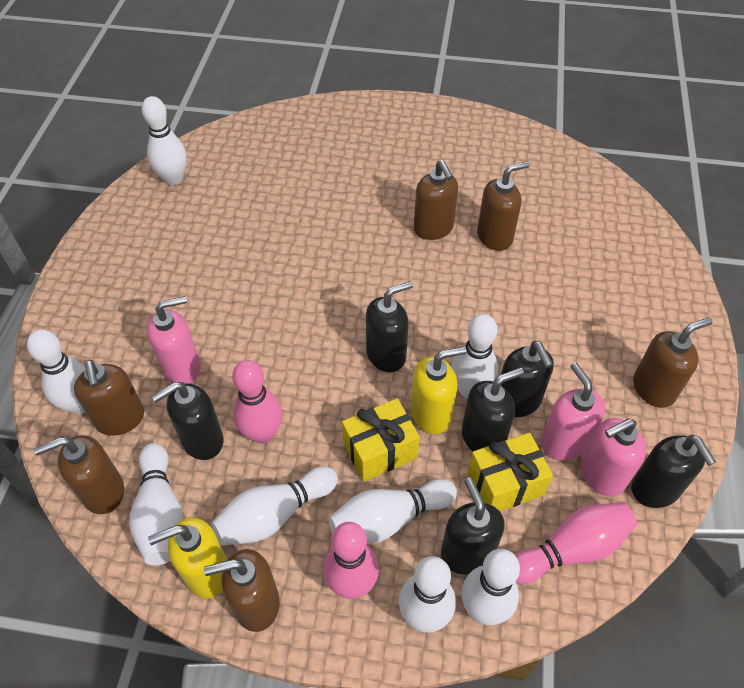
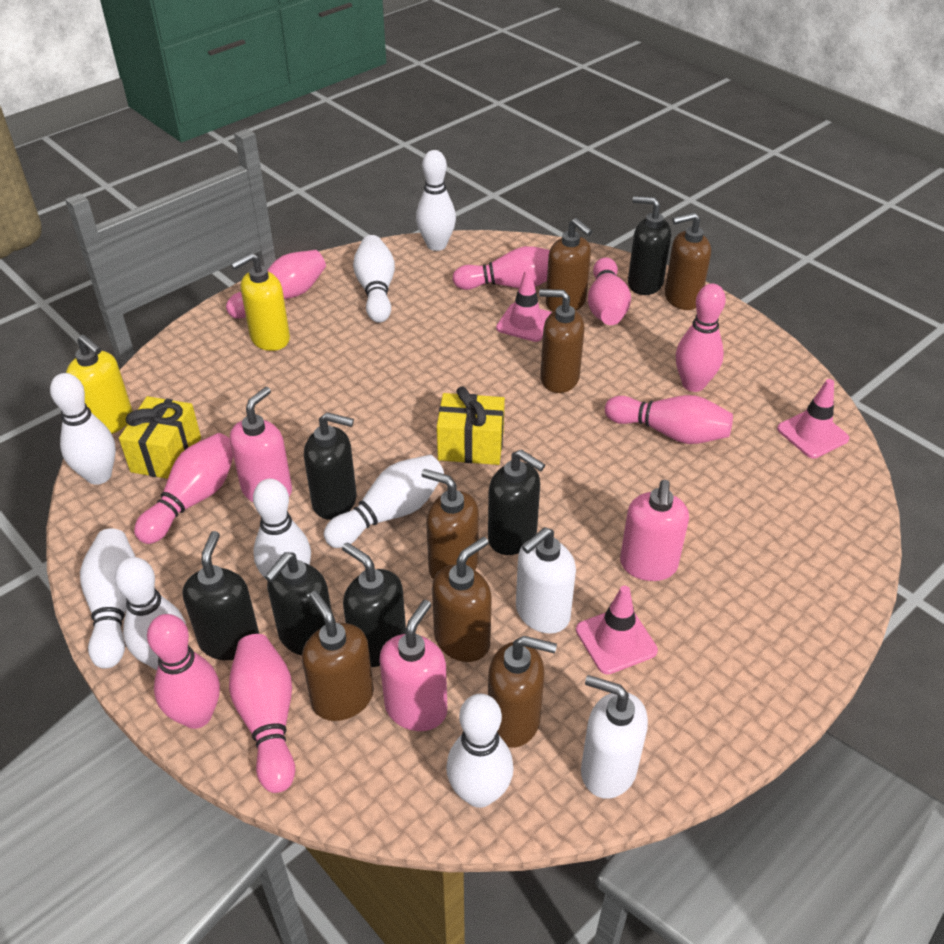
brown soap dispenser: [34,435,124,514] [74,360,144,436] [204,549,280,632] [414,160,458,240] [477,161,529,251] [633,317,713,408] = 6 -> [302,591,374,721] [421,469,479,580] [432,537,492,662] [488,636,557,748] [539,289,585,393] [546,218,593,311] [665,212,711,310] = 7
pink bowling pin: [232,360,282,443] [323,522,379,599] [515,502,637,584] = 3 -> [134,433,233,544] [147,614,220,729] [226,250,326,319] [229,634,295,793] [452,246,550,290] [588,257,631,325] [605,395,733,444] [676,284,726,392] = 8
pink traffic cone: none = 0 -> [496,269,552,342] [576,586,658,674] [777,379,849,458] = 3
white soap dispenser: none = 0 -> [516,527,576,634] [581,675,648,799] = 2

